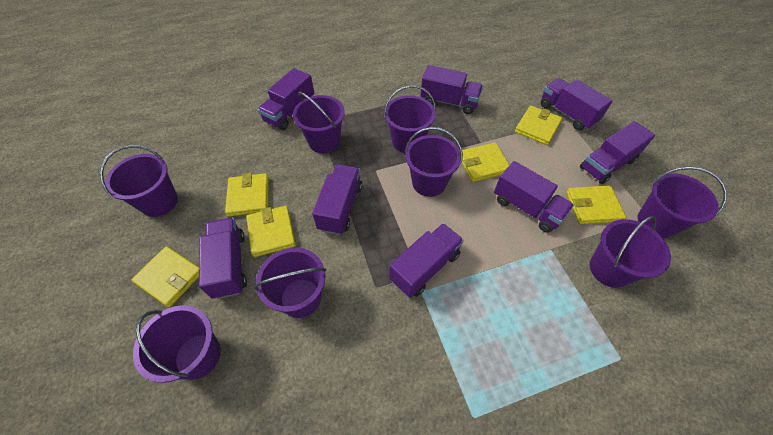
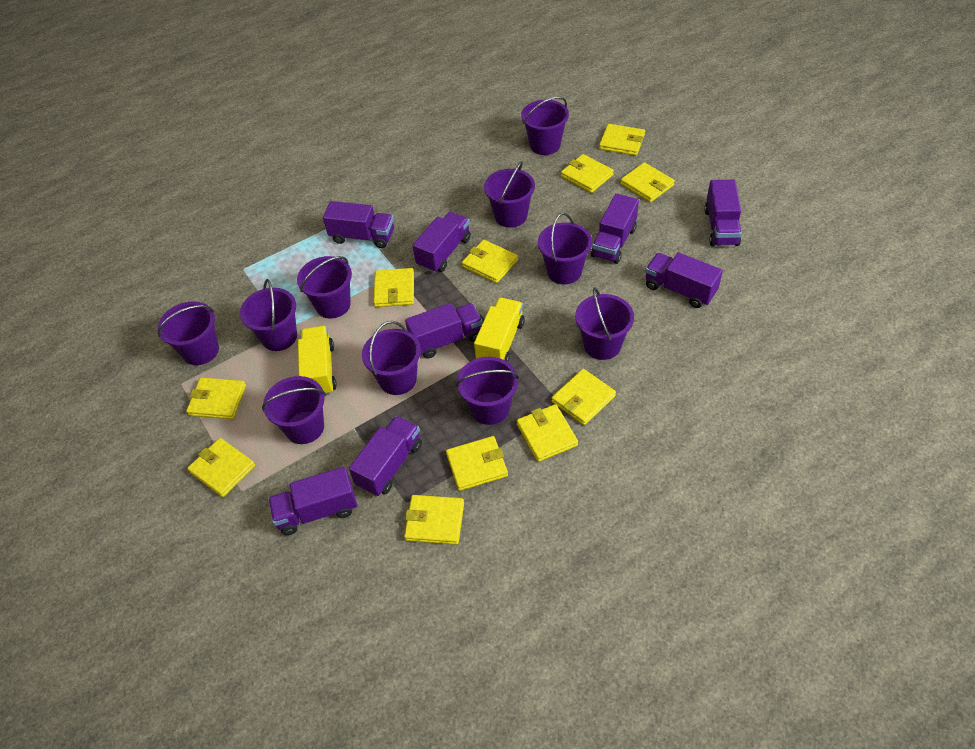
purple bucket: [100,145,178,217] [133,305,221,383] [254,248,326,318] [293,92,345,153] [384,85,436,153] [405,127,463,197] [590,216,671,288] [637,166,727,238] = 8 -> [158,301,219,365] [240,279,297,351] [262,376,325,444] [297,256,352,318] [362,321,421,395] [456,357,519,425] [484,161,535,228] [521,96,569,155] [538,213,592,284] [575,287,634,360] = 10
yellow truck: none = 0 -> [298,326,337,396] [474,298,525,362] = 2
yellow wallet: [131,246,199,307] [225,173,269,217] [246,206,296,257] [461,143,510,182] [515,106,562,145] [566,185,626,224] = 6 -> [186,377,246,419] [187,438,255,497] [373,268,414,307] [404,495,464,545] [446,436,508,491] [462,240,518,283] [517,404,578,462] [552,369,616,425] [561,154,614,193] [599,124,645,156] [620,162,675,202] = 11

